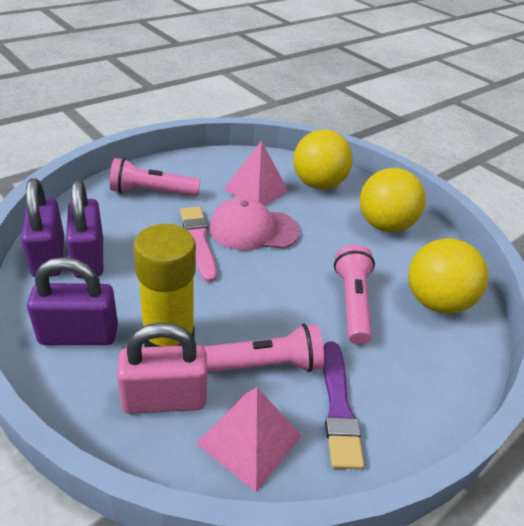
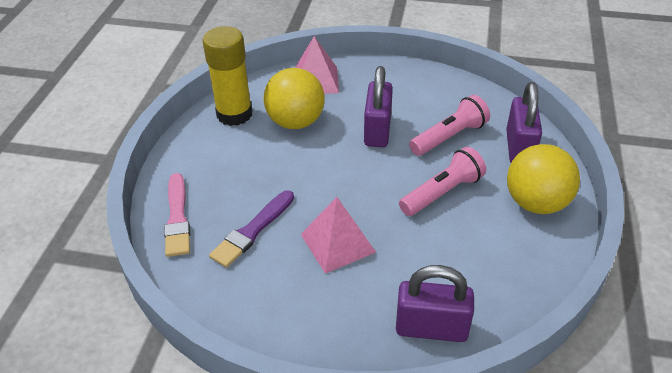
pink cap: [209,197,300,251] = 1 -> none = 0
pink flashlight: [110,158,200,196] [203,323,324,372] [334,245,375,345] = 3 -> [399,147,486,216] [409,95,490,156] = 2
pink padlock: [117,322,208,414] = 1 -> none = 0
yellow ball: [293,130,353,190] [360,168,426,232] [408,238,488,314] = 3 -> [264,68,325,129] [507,144,580,214] = 2

